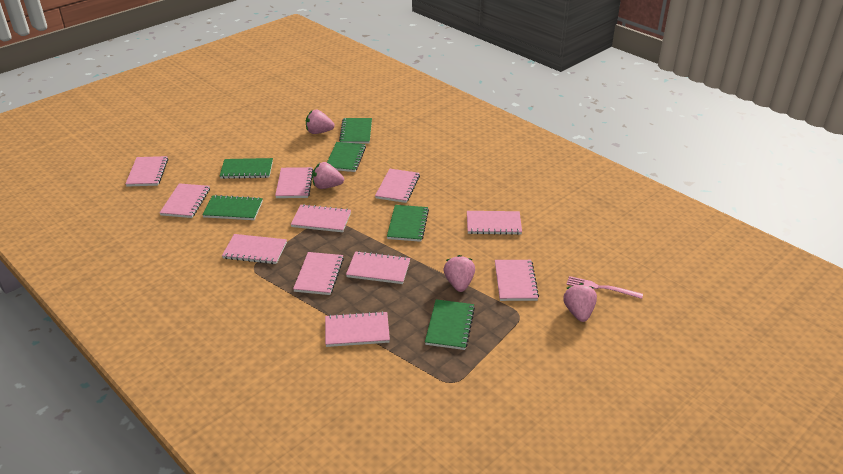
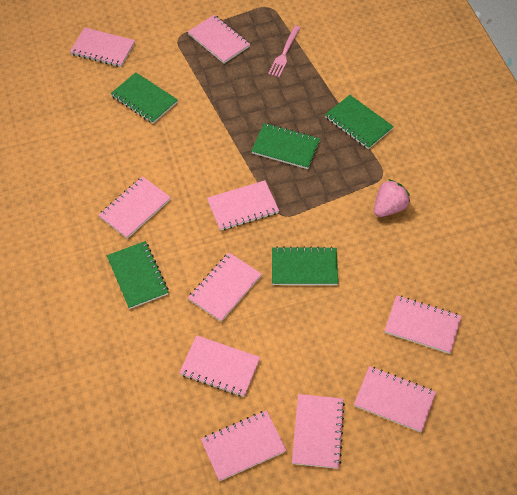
green notebook: [202,195,263,220] [220,158,273,179] [327,142,366,172] [339,118,372,144] [387,205,429,242] [425,299,475,350] = 6 -> [107,241,169,309] [110,72,178,124] [251,123,320,169] [272,246,338,285] [325,95,394,149] = 5
pink notebook: [125,156,168,187] [160,183,210,218] [222,234,287,264] [275,167,314,198] [291,204,351,232] [293,252,344,295] [325,311,390,347] [346,251,410,284] [375,169,420,203] [467,211,522,235] [495,260,539,301] = 11 -> [70,27,135,67] [99,176,171,239] [179,335,260,397] [188,15,250,63] [188,253,262,322] [201,410,286,481] [207,180,279,231] [292,394,345,469] [354,366,436,432] [385,295,462,354] = 10
pink strawberry: [306,110,335,134] [312,162,344,189] [443,255,475,292] [563,283,597,322] = 4 -> [374,179,410,217] = 1

